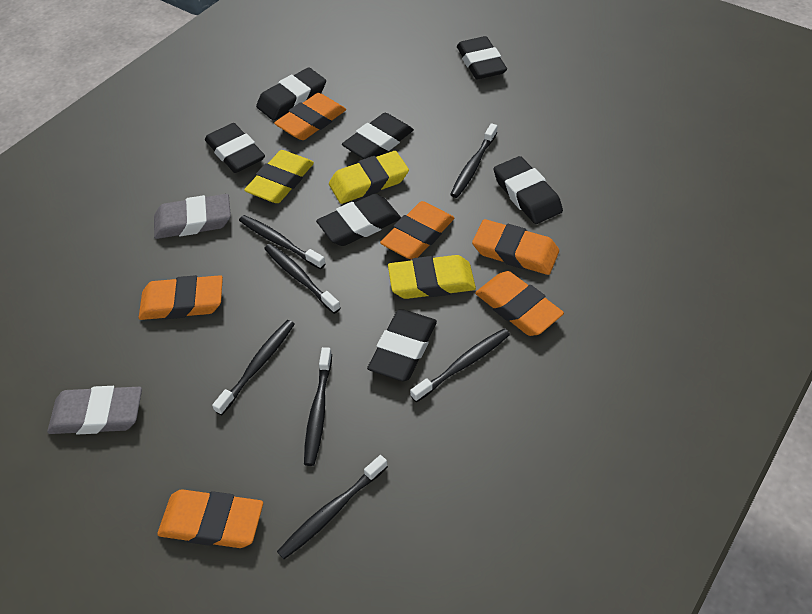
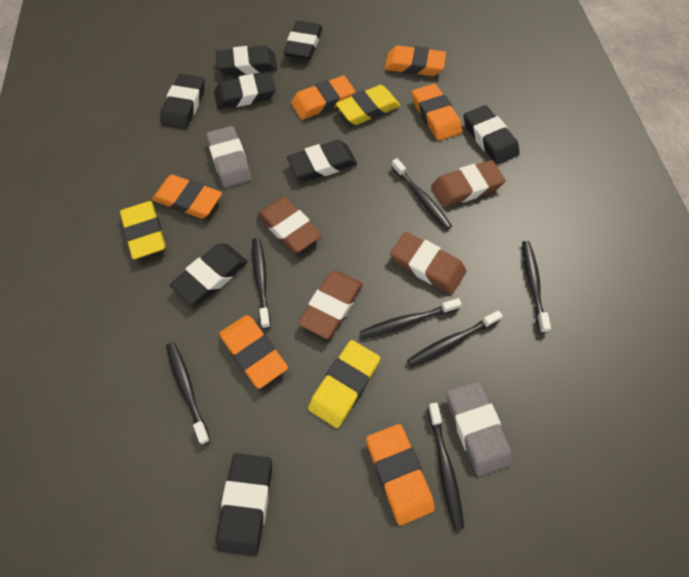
black eraser: [205,123,265,173] [256,67,326,121] [316,194,401,246] [342,113,414,159] [367,310,437,381] [457,36,507,79] [494,156,563,224] = 7 -> [160,74,205,129] [170,244,248,305] [214,72,276,109] [216,45,277,75] [216,453,272,556] [283,21,322,60] [287,140,357,181] [464,105,520,164] = 8
brown eraser: none = 0 -> [257,197,322,253] [298,270,363,339] [390,232,466,294] [431,160,506,207] = 4

